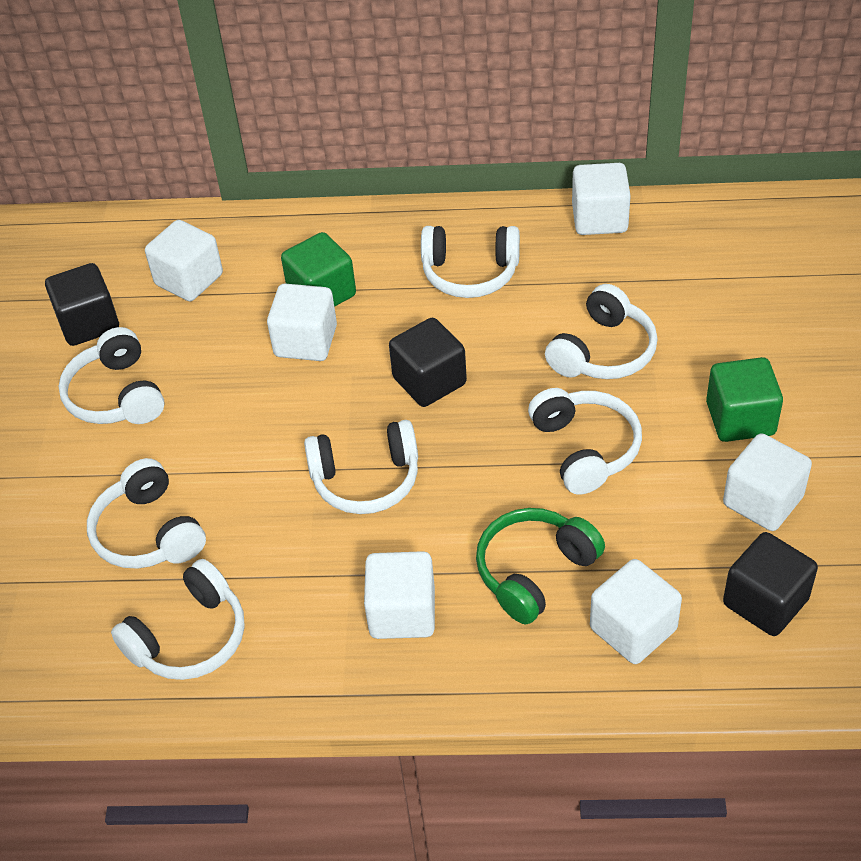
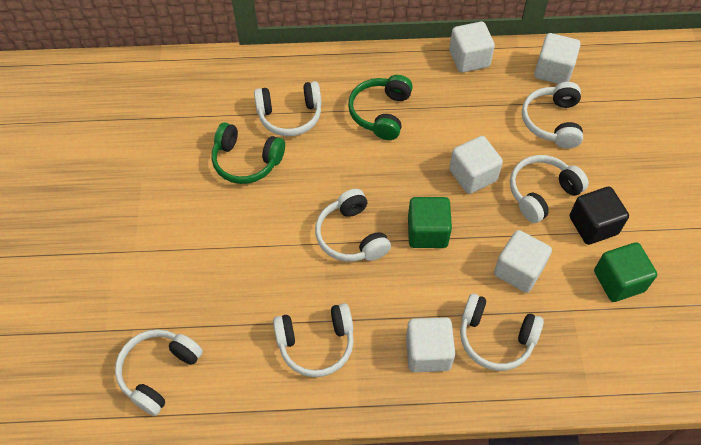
black cube: [45,263,119,346] [389,318,467,407] [723,532,818,636] = 3 -> [570,187,629,245] = 1
green headphones: [476,508,605,624] = 1 -> [212,122,285,184] [348,75,413,140] = 2
white cube: [145,220,223,301] [267,284,337,361] [364,551,435,639] [572,163,631,235] [590,559,682,664] [723,433,812,531] = 6 -> [406,317,455,372] [449,21,495,73] [449,136,503,194] [494,230,552,293] [534,33,581,84] = 5

